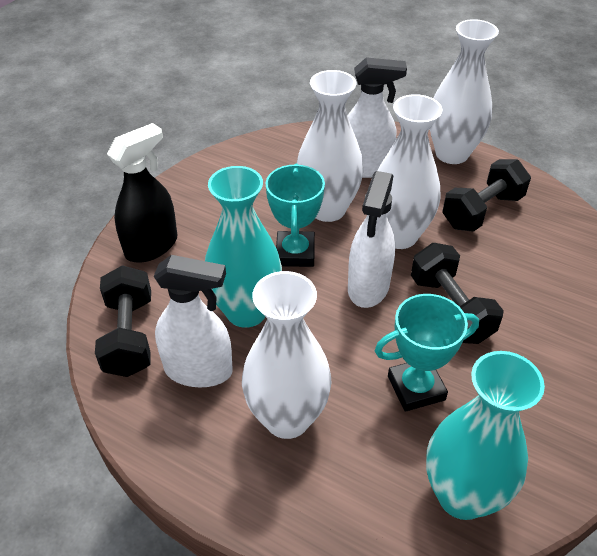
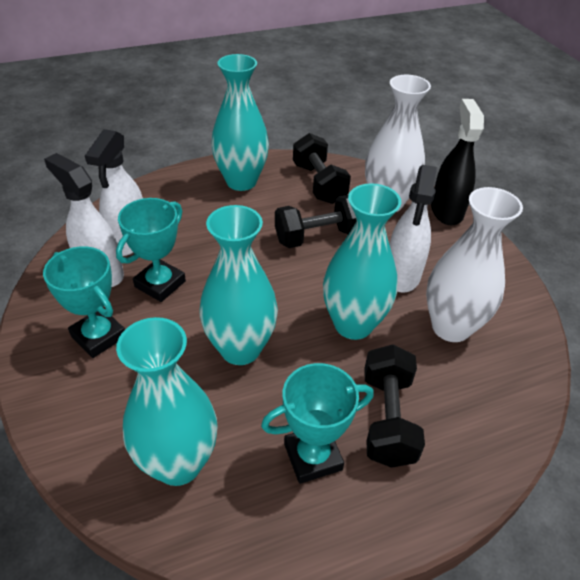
turquoise trophy: [266,164,325,267] [375,294,479,412] = 2 -> [43,246,125,358] [116,198,186,302] [261,363,374,484] = 3
turquoise vase: [205,166,282,328] [426,351,545,520] = 2 -> [116,317,217,486] [199,205,278,365] [211,54,269,191] [323,183,401,340] = 4
white vase: [242,271,331,439] [297,70,363,222] [377,94,442,249] [430,19,499,164] = 4 -> [365,75,431,212] [426,187,523,342] = 2

